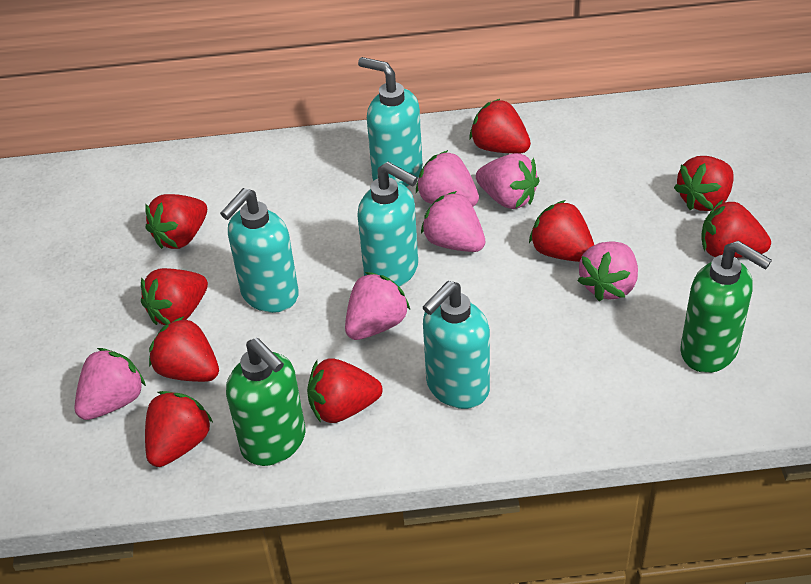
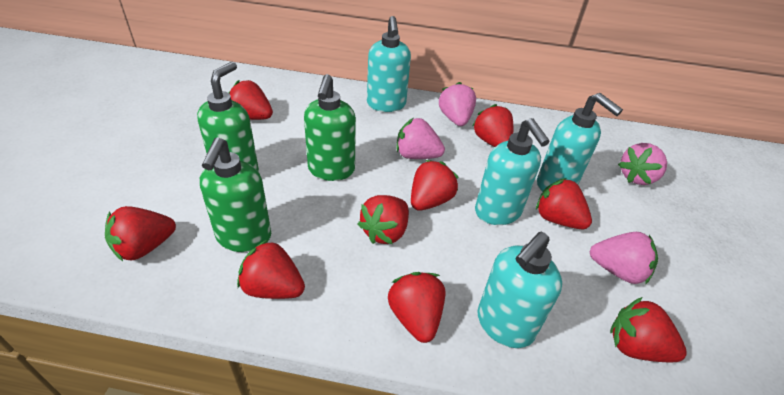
green soap dispenser: [226,338,305,466] [680,241,772,373] = 2 -> [197,62,259,171] [200,137,271,252] [304,74,356,181] = 3
pink strawberry: [74,348,146,420] [345,272,410,340] [416,150,479,207] [421,191,485,252] [476,153,540,209] [578,241,638,301] = 6 -> [397,118,445,159] [439,82,476,126] [590,232,658,285] [618,143,667,185] = 4

